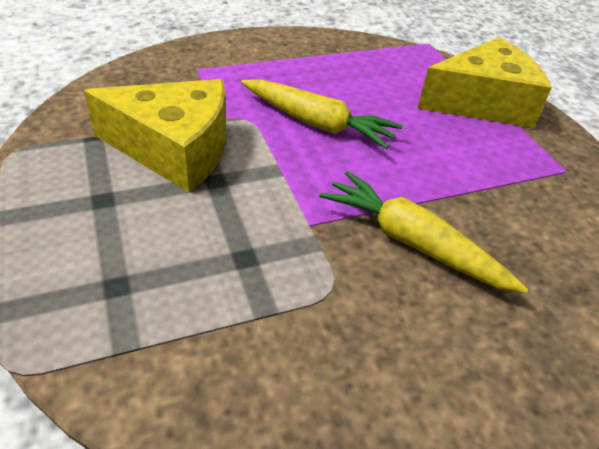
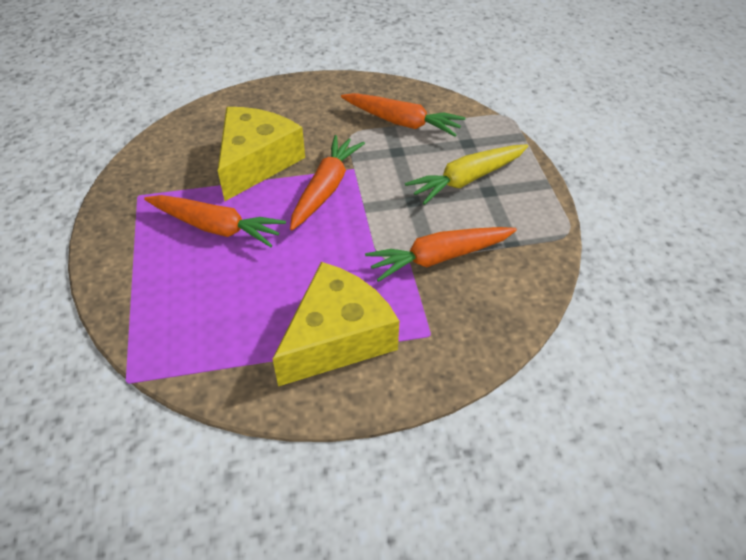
orange carrot: none = 0 -> [144,195,286,247] [290,135,365,230] [341,93,465,137] [365,227,517,282] = 4
yellow carrot: [241,79,403,149] [319,171,528,294] = 2 -> [405,144,528,205] = 1

